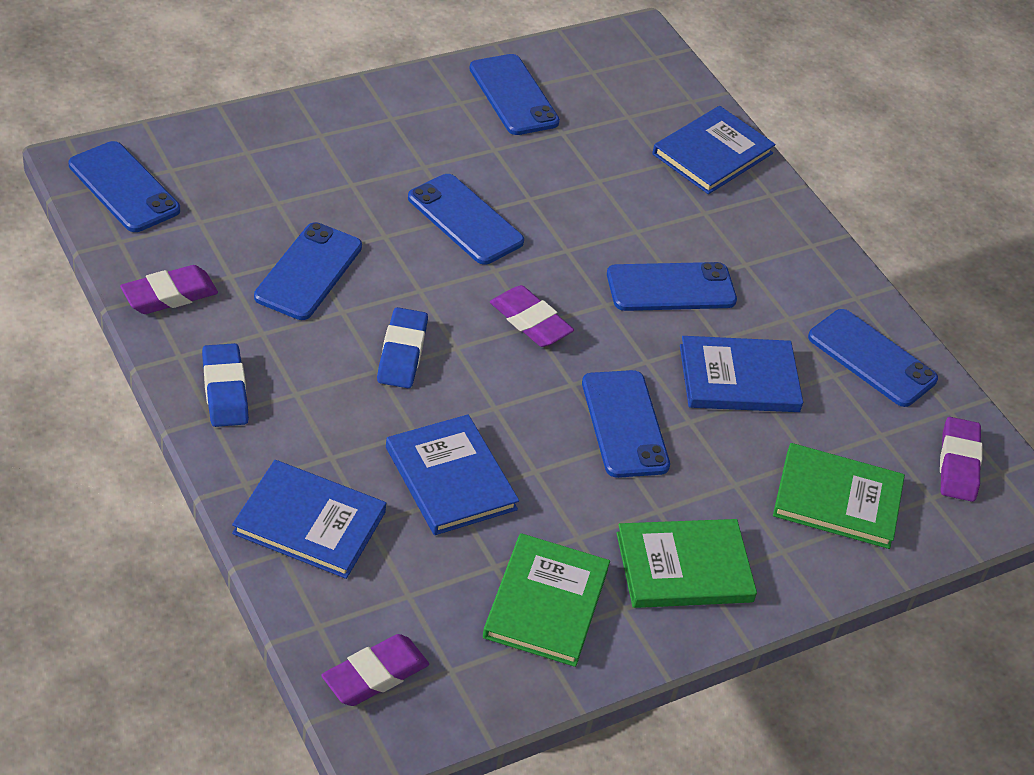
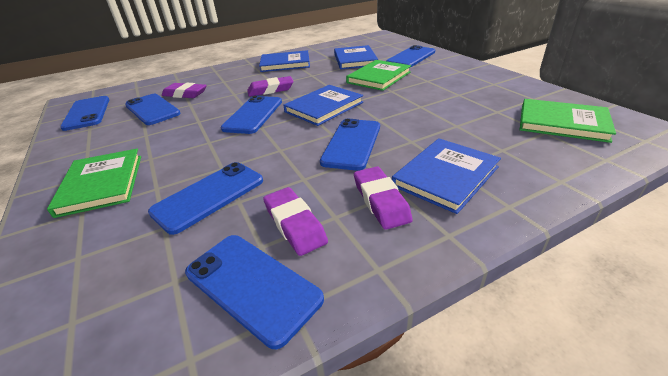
blue eraser: [202,343,249,427] [377,307,428,388] = 2 -> none = 0

